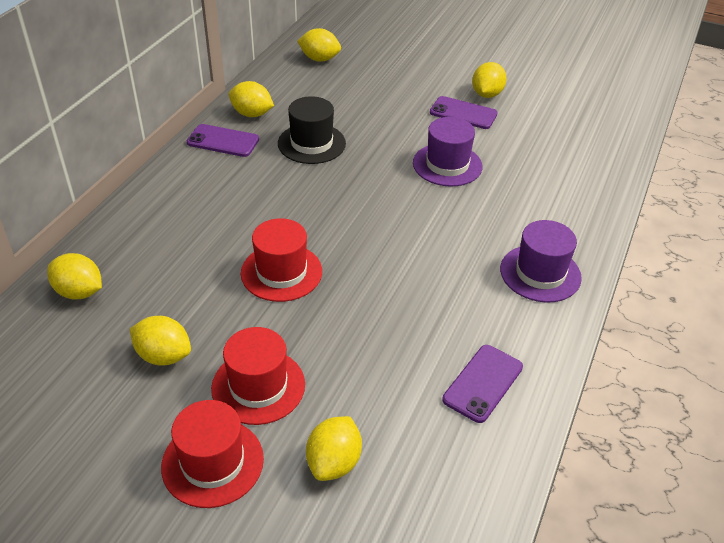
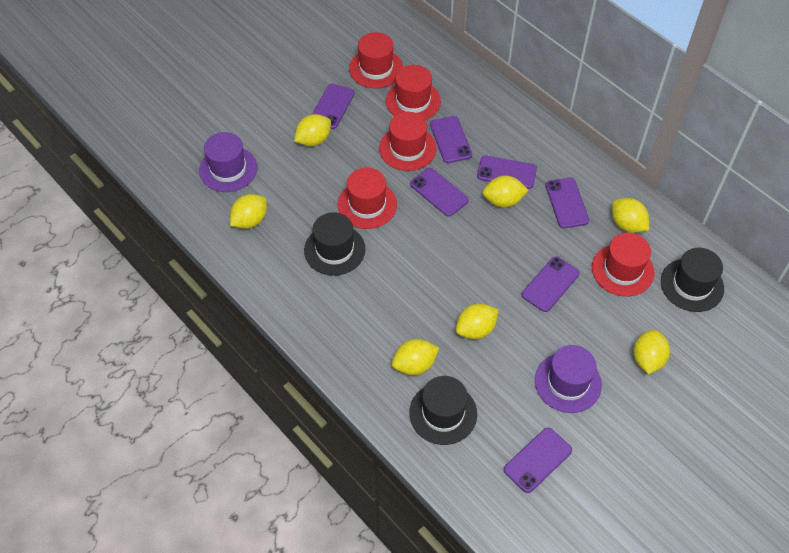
black hat: [278,96,346,164] = 1 -> [304,212,365,276] [409,376,477,445] [661,248,724,312] = 3
purple phone: [187,124,259,157] [430,96,498,129] [442,345,523,423] = 3 -> [312,84,355,129] [410,168,469,217] [430,116,472,163] [477,156,537,189] [504,428,572,493] [522,256,580,312] [545,178,589,228] = 7
red hat: [161,400,264,508] [211,327,305,425] [241,218,322,302] = 3 -> [338,168,397,229] [349,32,403,88] [379,112,436,171] [386,65,441,120] [592,233,654,296] = 5
yellow lemon: [47,253,102,299] [130,316,191,366] [229,81,274,117] [297,28,341,62] [306,416,362,481] [472,62,507,98] = 6 -> [230,194,267,229] [294,114,331,146] [392,339,439,375] [456,303,498,339] [483,175,529,208] [612,198,649,233] [633,329,670,374] = 7

